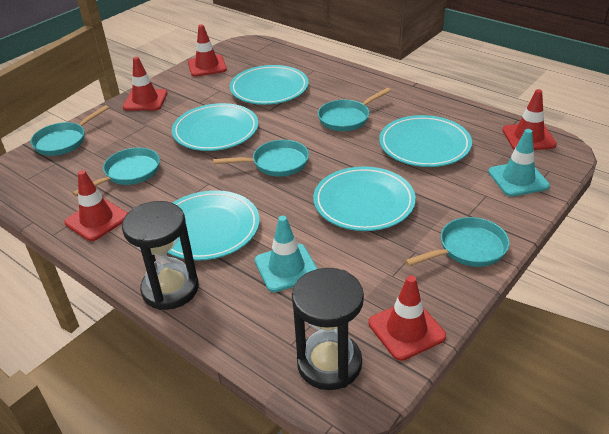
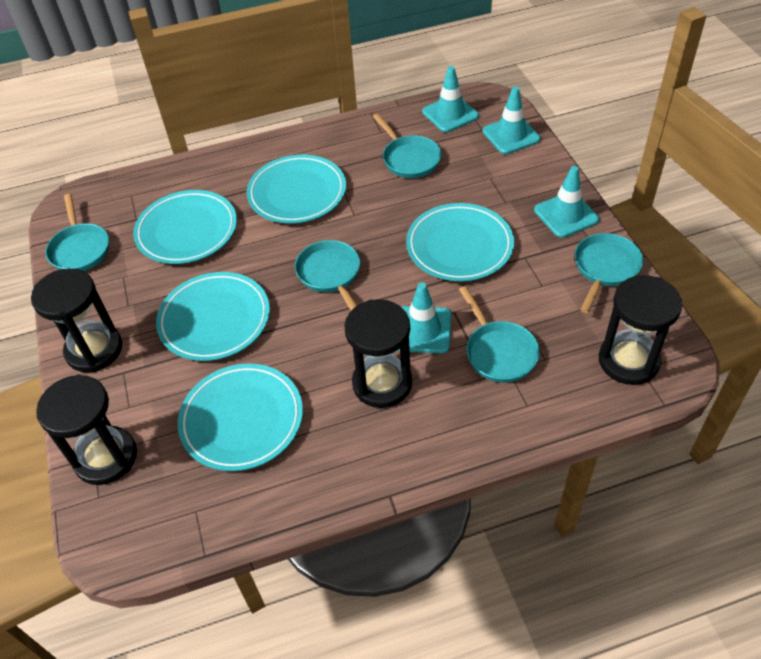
black hourglass: [122,201,199,310] [292,268,364,390] = 2 -> [31,268,122,372] [36,374,137,485] [344,299,412,408] [599,275,682,385] = 4
red traffic cone: [64,170,128,241] [123,57,167,111] [188,25,227,77] [368,275,446,361] [502,89,557,150] = 5 -> none = 0
turquoise traffic cone: [255,216,318,292] [488,129,550,197] = 2 -> [397,283,451,353] [422,66,479,132] [482,87,541,154] [534,166,599,238] = 4

